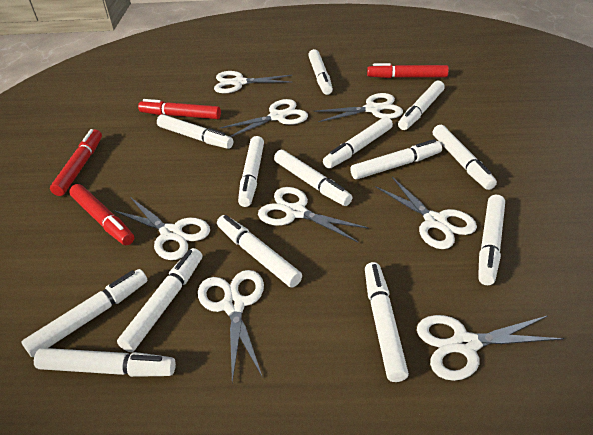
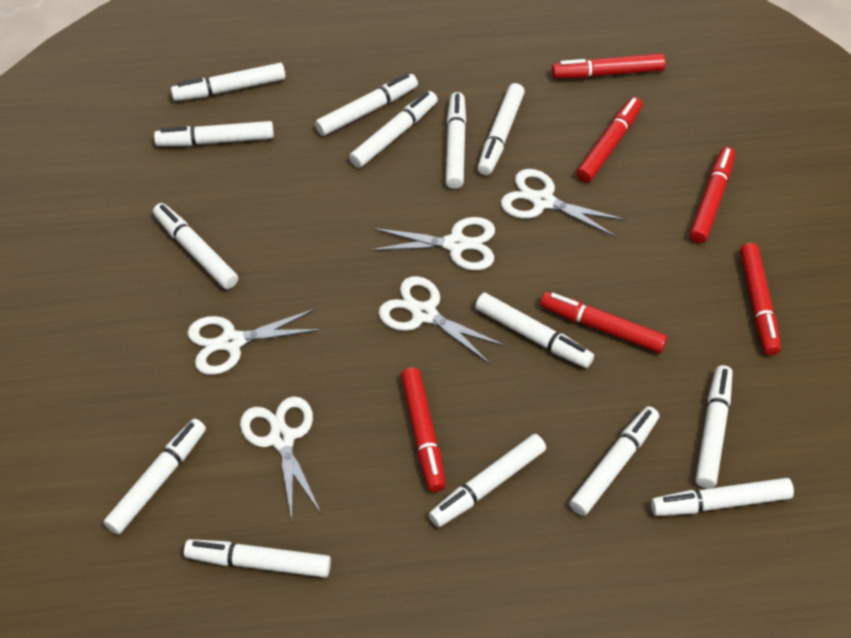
red marker: [50,129,102,196] [69,184,134,245] [138,99,221,119] [367,63,449,78] = 4 -> [401,367,446,492] [540,292,667,353] [552,53,666,78] [576,97,643,183] [689,147,735,244] [740,243,781,356] = 6
white scissors: [113,197,210,260] [198,270,264,383] [214,71,293,93] [219,99,308,137] [258,187,368,242] [314,93,403,122] [376,177,477,249] [417,315,564,381] = 8 -> [187,308,322,375] [240,396,322,520] [370,217,495,270] [378,276,506,365] [501,169,626,238] = 5

